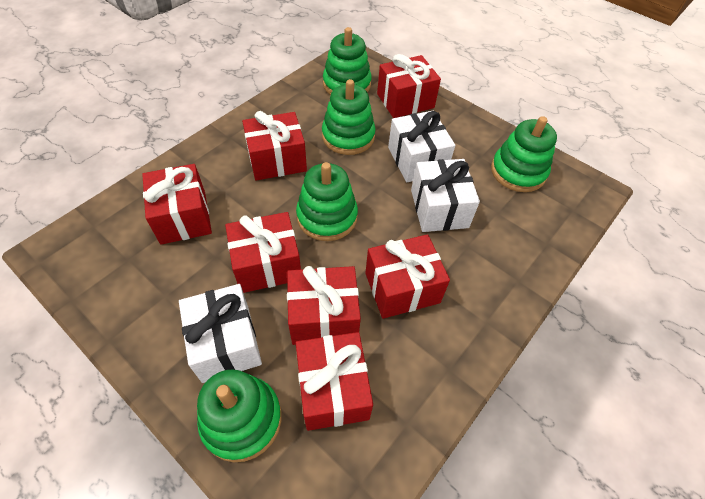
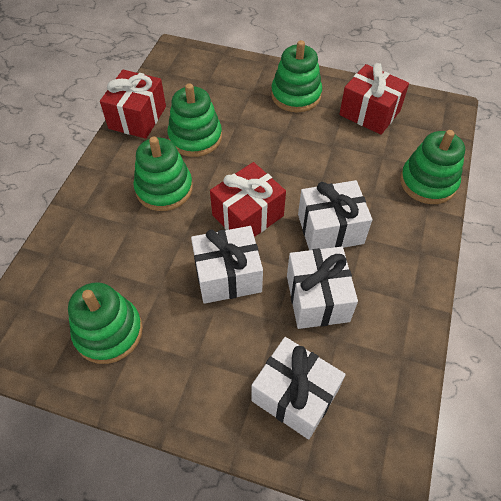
red gift: [142,164,212,245] [225,212,301,293] [242,111,307,181] [287,266,361,345] [296,332,373,431] [365,234,450,319] [377,54,441,118] = 7 -> [100,70,166,139] [210,162,286,237] [339,63,409,135] = 3
white gift: [179,284,262,383] [388,111,455,182] [411,159,480,232] = 3 -> [191,226,263,304] [251,337,346,439] [287,247,358,329] [298,180,372,250] = 4

